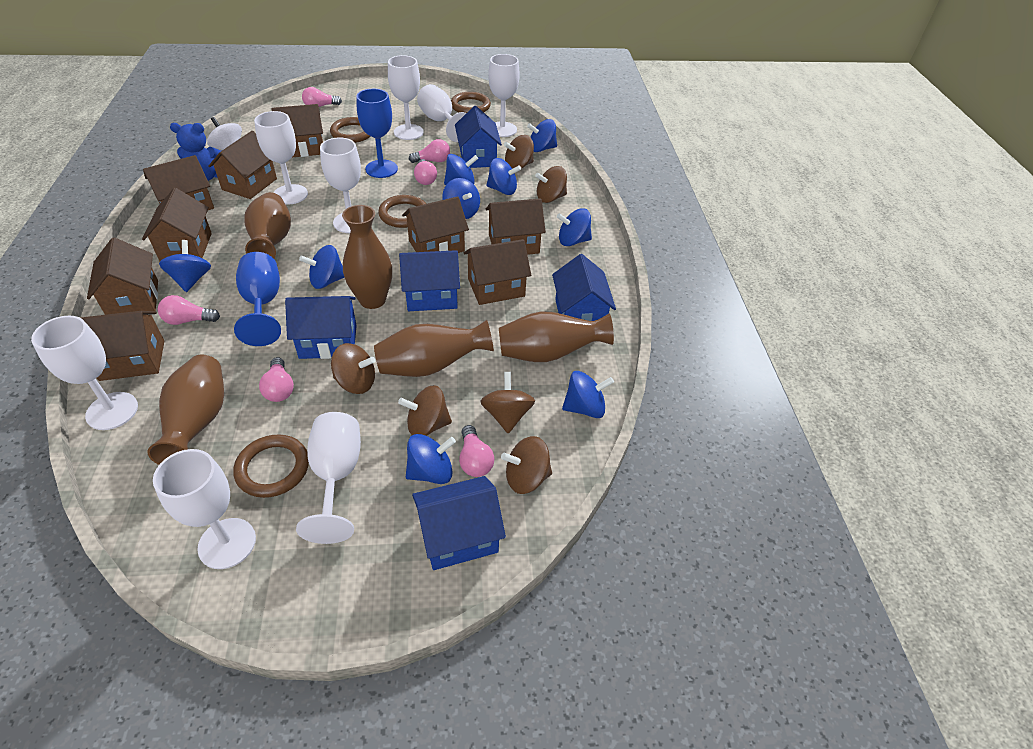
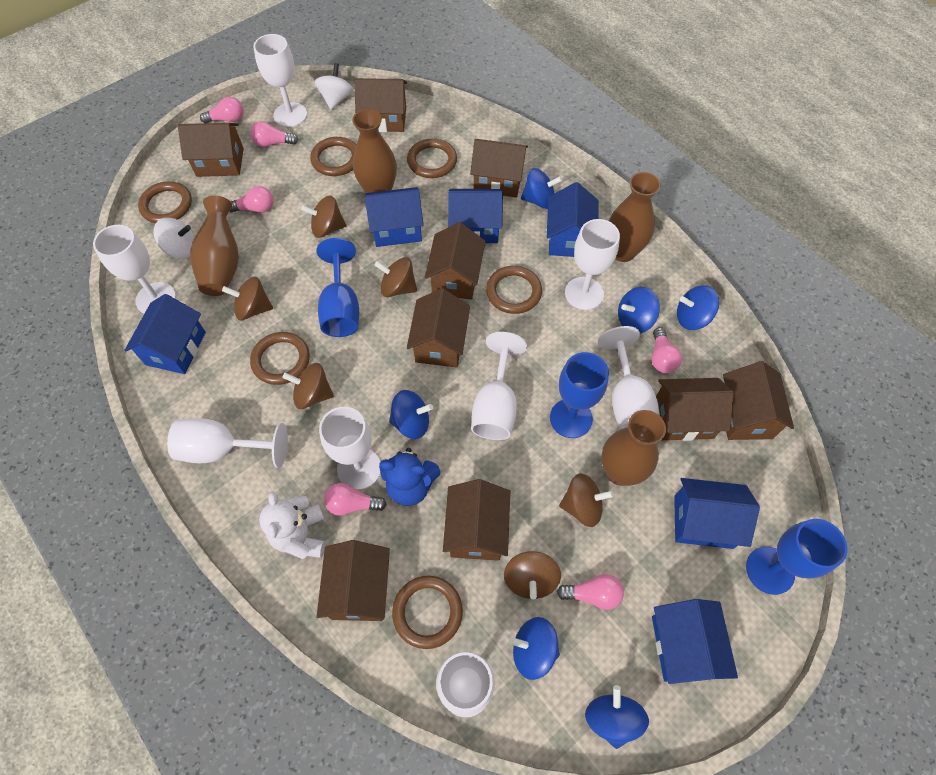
blue goblet: [234,252,281,346] [356,89,398,178] = 2 -> [316,238,359,337] [550,352,609,438] [746,519,848,595] = 3
blue house: [285,296,357,359] [399,250,460,311] [412,476,506,570] [455,106,502,168] [552,254,616,321] = 5 -> [125,294,206,374] [365,187,424,247] [448,189,503,243] [547,182,599,257] [652,599,738,684] [674,478,760,549] = 6
blue spinning top: [159,240,211,292] [299,245,345,289] [406,434,456,484] [442,178,480,219] [444,154,478,185] [486,158,521,195] [527,119,557,152] [557,208,592,246] [562,371,614,418] = 9 -> [389,390,433,439] [509,617,560,680] [521,168,562,209] [585,685,649,749] [618,287,660,333] [677,285,719,330] = 6
brown ring: [233,434,309,498] [330,117,371,143] [378,195,426,228] [451,92,491,113] = 4 -> [138,181,192,223] [250,332,310,385] [310,137,357,176] [392,576,463,649] [407,138,457,178] [486,266,542,314] = 6
brown vase: [147,355,224,465] [244,192,291,259] [342,205,392,309] [374,320,494,377] [499,311,614,362] = 5 -> [190,195,239,296] [352,109,397,193] [601,410,666,486] [609,172,661,262] = 4
white spinning top: [207,117,242,150] = 1 -> [153,218,195,259] [314,63,353,110] = 2
white teddy bear: none = 0 -> [259,492,325,559] = 1

